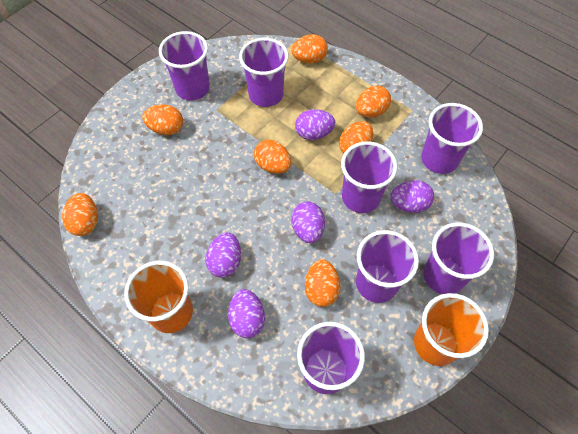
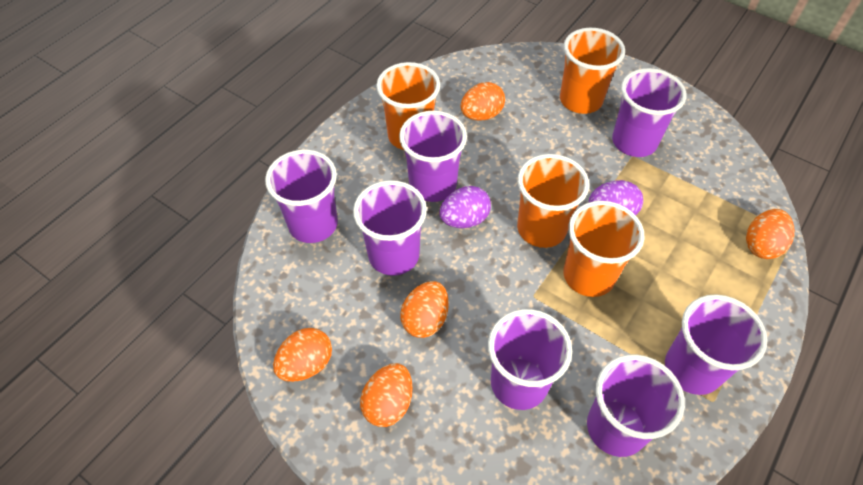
orange cup: [124,261,193,333] [414,293,489,366] = 2 -> [376,62,440,150] [517,154,589,248] [560,28,625,114] [563,201,645,297] = 4
orange egg: [62,193,98,236] [142,104,183,135] [254,140,291,174] [291,34,328,63] [305,259,340,307] [339,121,373,154] [356,86,391,117] = 7 -> [273,328,332,382] [360,363,413,427] [400,281,449,338] [460,82,505,120] [746,209,795,259] = 5
purple egg: [206,232,241,278] [228,289,265,338] [291,201,325,243] [295,109,335,140] [390,180,434,213] = 5 -> [439,186,491,228] [589,180,643,215] = 2

